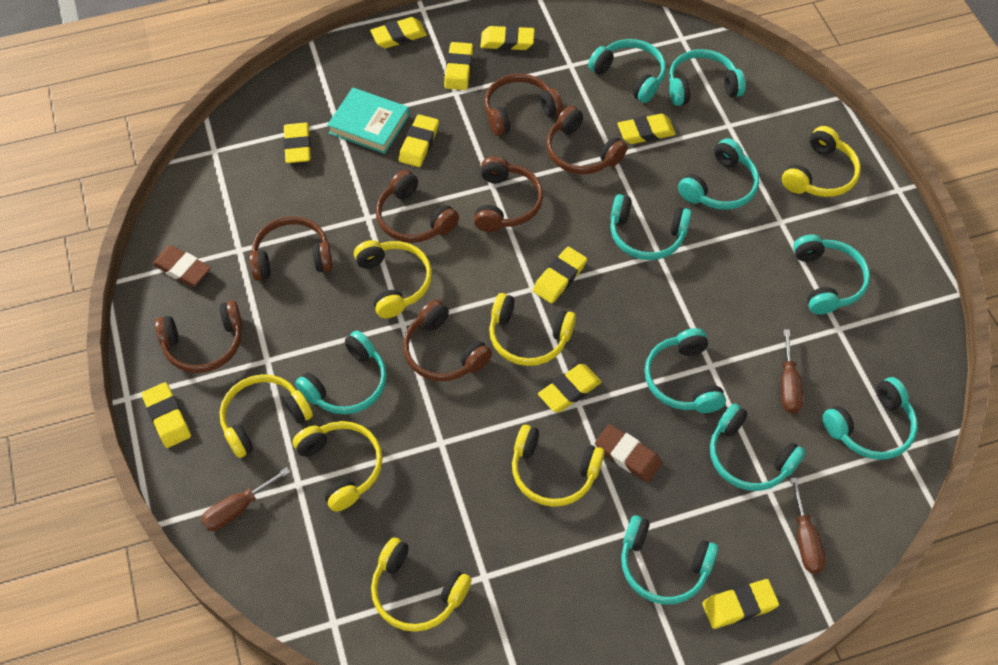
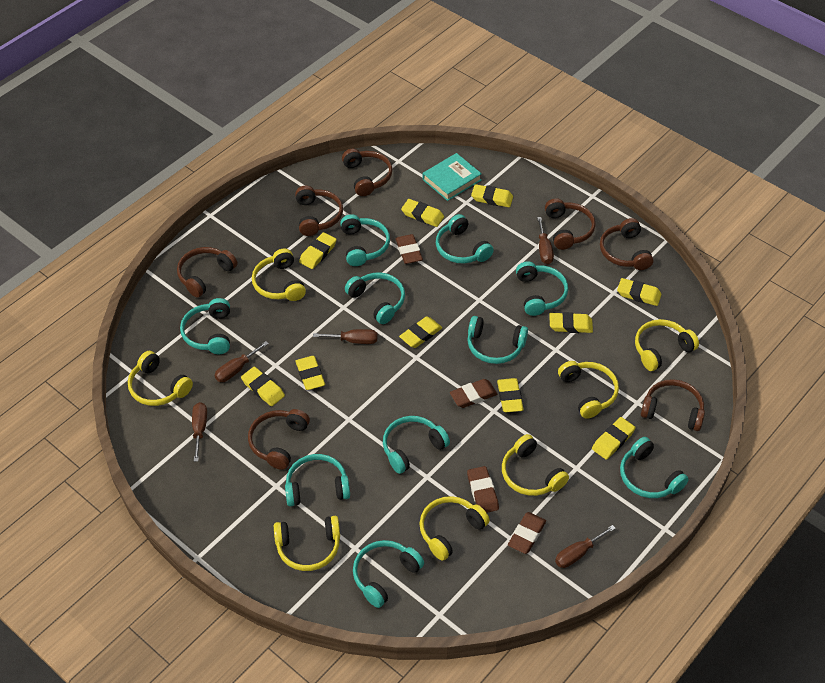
brown eraser: [152,245,211,287] [595,424,662,483] = 2 -> [395,234,423,264] [450,379,497,408] [467,466,499,513] [508,512,546,554] = 4
brown screwdriver: [201,467,290,531] [781,329,803,413] [790,478,826,573] = 3 -> [192,402,207,462] [215,341,269,382] [313,329,377,344] [537,217,554,264] [555,525,616,568] = 5

